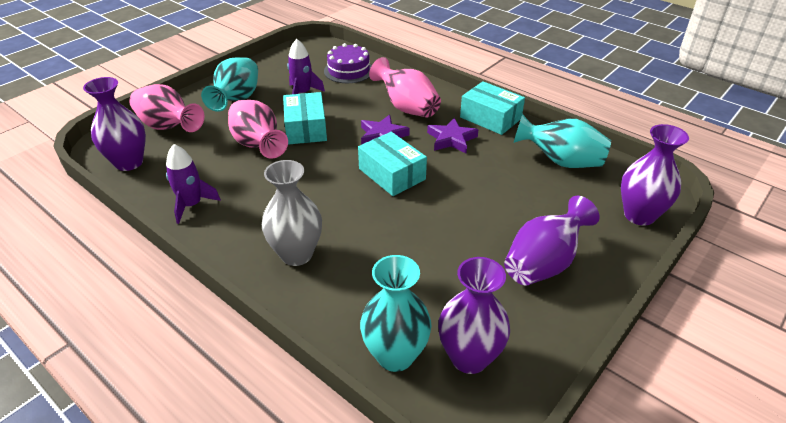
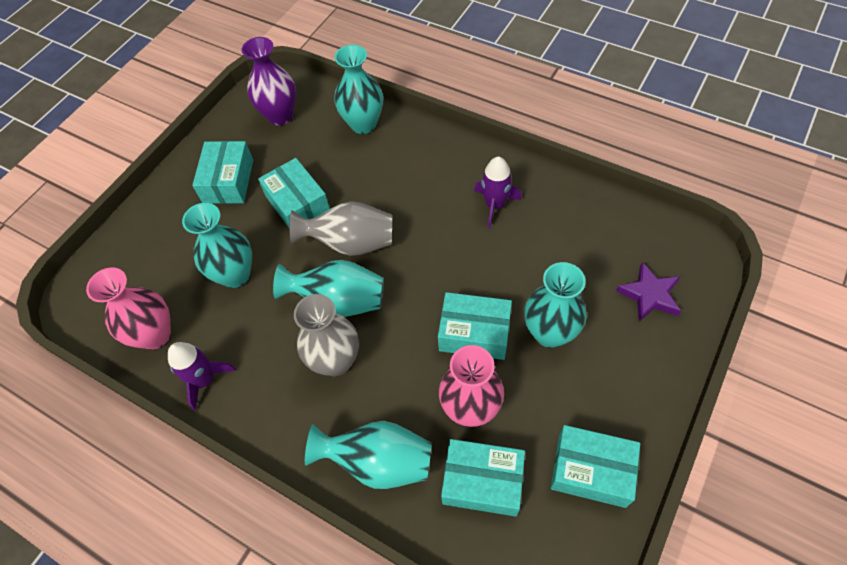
grey vase: [262,160,322,266] = 1 -> [290,201,392,256] [294,294,359,376] = 2
pink vase: [129,84,204,132] [228,100,288,159] [369,57,441,118] = 3 -> [86,268,171,349] [439,345,504,427] = 2
purple cake: [324,43,372,83] = 1 -> none = 0
purple star: [361,115,410,145] [427,118,478,153] = 2 -> [616,262,681,322] = 1
purple vase: [83,77,146,171] [438,257,510,374] [504,196,600,286] [621,124,689,226] = 4 -> [242,37,296,125] = 1
turquoise box: [283,92,327,145] [358,132,427,196] [460,81,525,135] = 3 -> [192,141,253,204] [258,158,330,228] [438,292,512,360] [441,439,525,517] [551,425,640,508] = 5
turquoise vase: [201,57,258,112] [360,255,431,372] [513,114,611,168] = 3 -> [182,203,252,288] [273,260,384,317] [305,421,432,489] [334,45,383,134] [524,262,587,348] = 5

